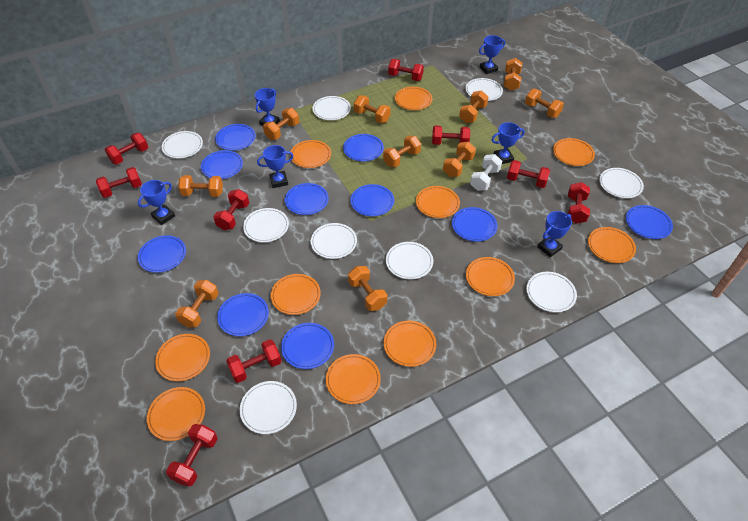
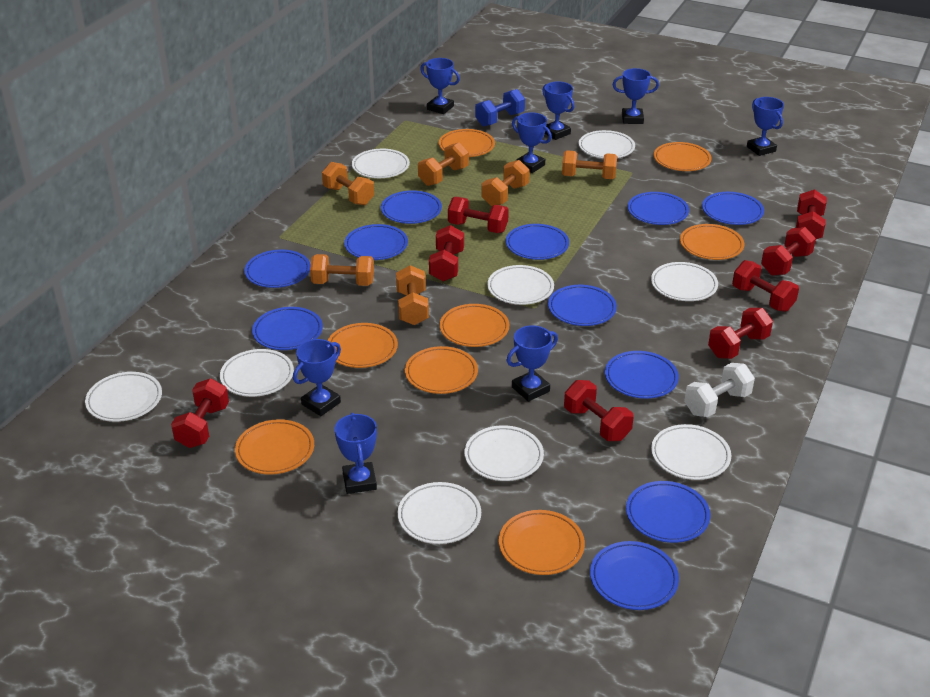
blue dumbbell: none = 0 -> [475,89,525,127] = 1
blue plate: [138,235,186,273] [201,150,243,179] [215,124,256,151] [217,293,269,336] [281,323,334,369] [285,183,329,215] [343,134,384,161] [351,184,394,216] [452,207,498,242] [626,205,673,239] = 10 -> [244,250,310,288] [252,307,323,350] [344,224,408,260] [381,190,442,224] [506,224,569,260] [548,285,617,326] [590,541,679,610] [605,351,679,399] [626,481,710,543] [628,192,689,225] [702,192,764,225] = 11
blue trophy: [138,180,175,225] [255,88,280,126] [257,145,294,188] [479,35,505,74] [491,122,525,164] [537,211,572,257] = 6 -> [293,339,341,416] [335,413,377,494] [420,58,460,114] [507,325,558,402] [512,112,552,173] [542,81,574,140] [613,68,659,124] [747,97,784,156] = 8
orange dumbbell: [175,280,219,327] [178,175,223,197] [263,108,299,140] [348,266,387,311] [354,95,391,123] [383,136,421,167] [443,142,476,177] [459,90,488,123] [504,58,522,91] [525,89,564,118] = 10 -> [310,254,374,286] [322,162,374,205] [396,265,429,325] [418,142,469,186] [481,160,530,206] [562,150,617,179] = 6
orange plate: [147,387,205,441] [155,334,210,381] [271,274,321,315] [290,140,331,168] [326,354,381,404] [384,321,436,367] [395,87,432,110] [416,186,460,218] [466,257,515,296] [553,138,595,166] [588,227,636,263] = 11 -> [235,419,314,475] [328,323,398,368] [405,346,478,394] [439,129,495,157] [440,304,509,347] [499,510,585,575] [654,142,712,171] [680,224,744,260] = 8
red dumbbell: [96,167,142,198] [105,133,148,164] [166,424,217,486] [213,189,249,230] [226,339,281,383] [388,59,424,81] [432,126,470,145] [507,160,550,188] [568,182,590,224] = 9 -> [171,378,229,448] [429,225,464,281] [448,197,509,233] [564,380,634,441] [708,308,773,359] [732,260,799,312] [761,227,816,275] [796,189,827,239] = 8

